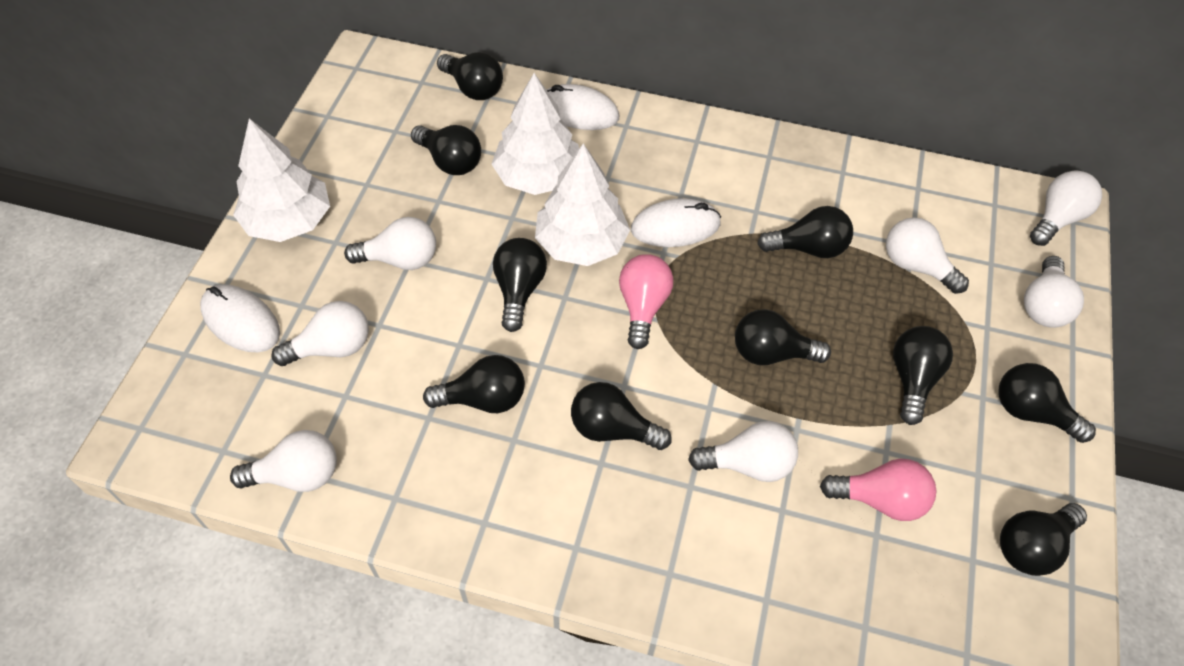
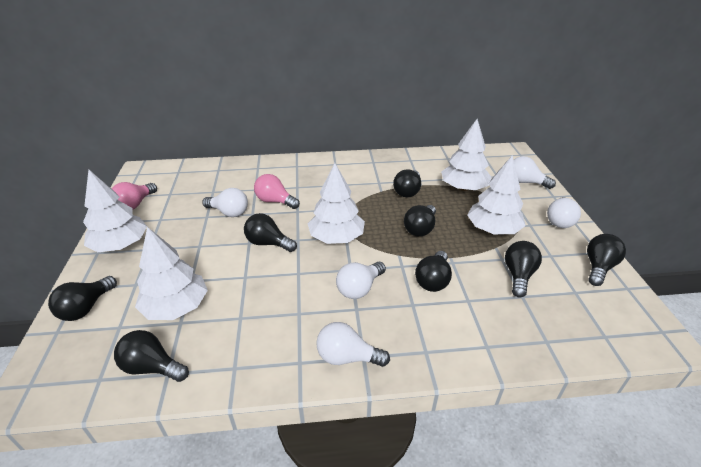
black light bulb: [411,125,481,175] [423,355,525,413] [437,52,503,100] [493,238,547,332] [571,382,672,450] [735,309,831,365] [757,206,853,258] [893,326,953,425] [999,363,1096,443] [1000,503,1087,576] = 10 -> [48,276,117,321] [114,330,189,382] [244,213,297,252] [393,169,421,197] [404,205,436,236] [415,251,452,292] [505,241,542,298] [587,234,626,286] = 8
white light bulb: [230,430,337,492] [271,301,369,366] [344,217,436,270] [688,421,798,482] [886,217,969,294] [1024,256,1084,328] [1030,171,1102,246] = 7 -> [202,188,248,217] [316,322,390,367] [336,262,386,299] [514,156,556,189] [547,197,581,228] = 5
white mouse: [200,284,280,352] [546,84,619,130] [631,198,721,247] = 3 -> none = 0
white tree: [233,119,330,242] [492,73,579,195] [535,143,630,266] = 3 -> [83,169,147,252] [135,227,208,320] [308,163,365,244] [441,119,491,191] [467,156,526,235] = 5

